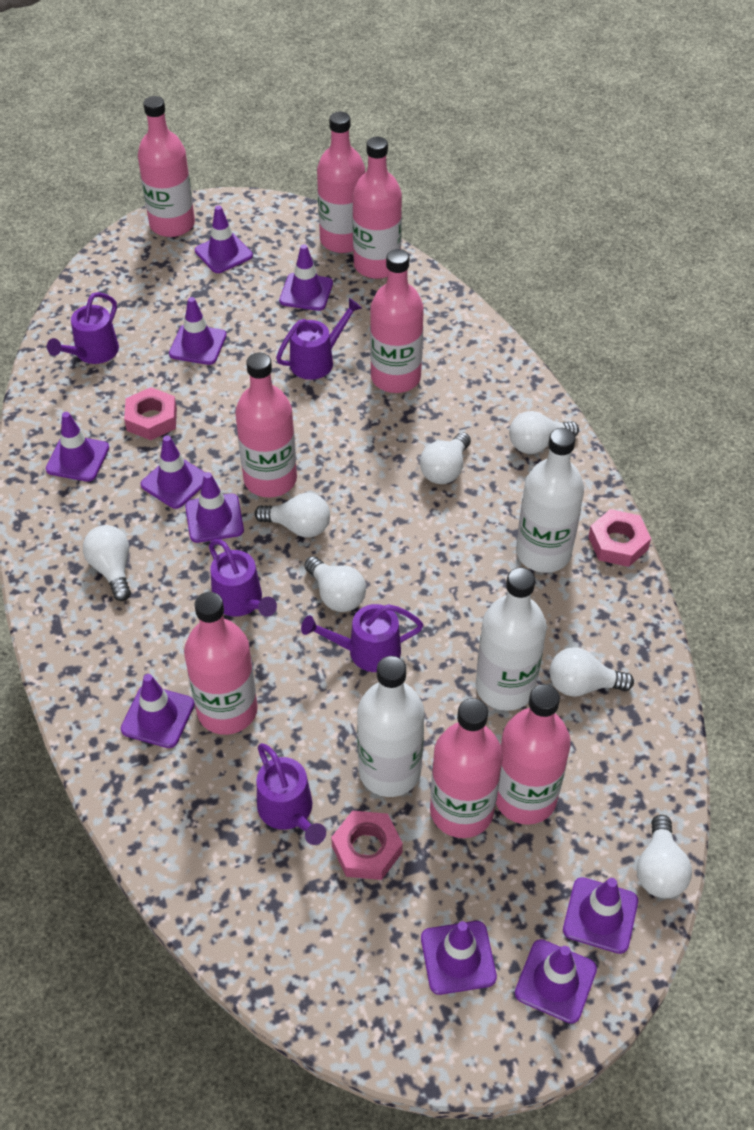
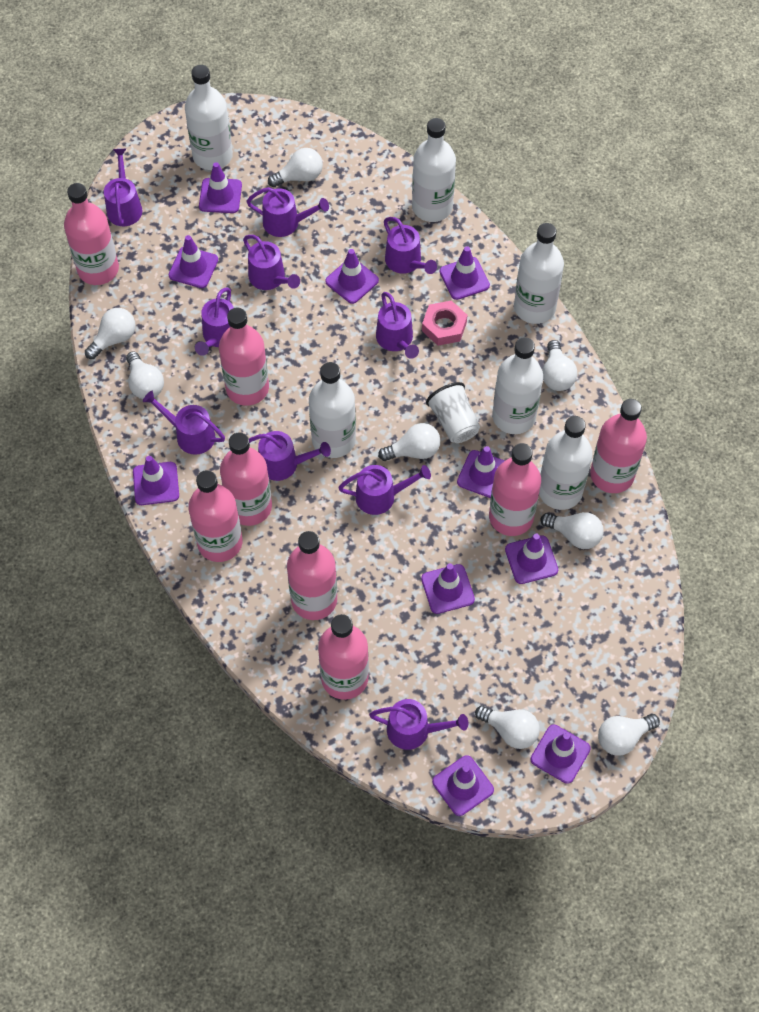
pink nut: [124,387,177,440] [331,810,403,880] [588,509,651,567] = 3 -> [422,300,467,346] = 1
purple watering can: [47,292,119,364] [209,539,277,617] [257,743,326,845] [276,298,362,380] [301,604,423,672] = 5 -> [104,149,142,226] [143,391,225,455] [195,287,234,356] [243,235,300,290] [246,187,329,237] [249,431,331,481] [338,465,431,515] [369,699,468,750] [376,292,419,359] [384,217,437,274] = 10
white bottle: [357,656,424,797] [475,567,547,711] [516,428,584,573] = 3 -> [185,65,233,170] [309,362,356,458] [412,118,456,222] [492,337,543,434] [514,223,564,324] [539,416,593,510] = 6
white cup: none = 0 -> [426,382,480,443] = 1
white light bulb: [83,525,131,601] [255,493,330,538] [304,556,366,612] [420,432,471,484] [509,411,579,454] [550,647,634,697] [637,815,692,898] = 7 -> [85,308,136,359] [126,351,164,399] [268,148,323,187] [378,423,440,461] [475,705,540,749] [540,512,603,549] [542,340,577,391] [598,714,660,756] = 8

